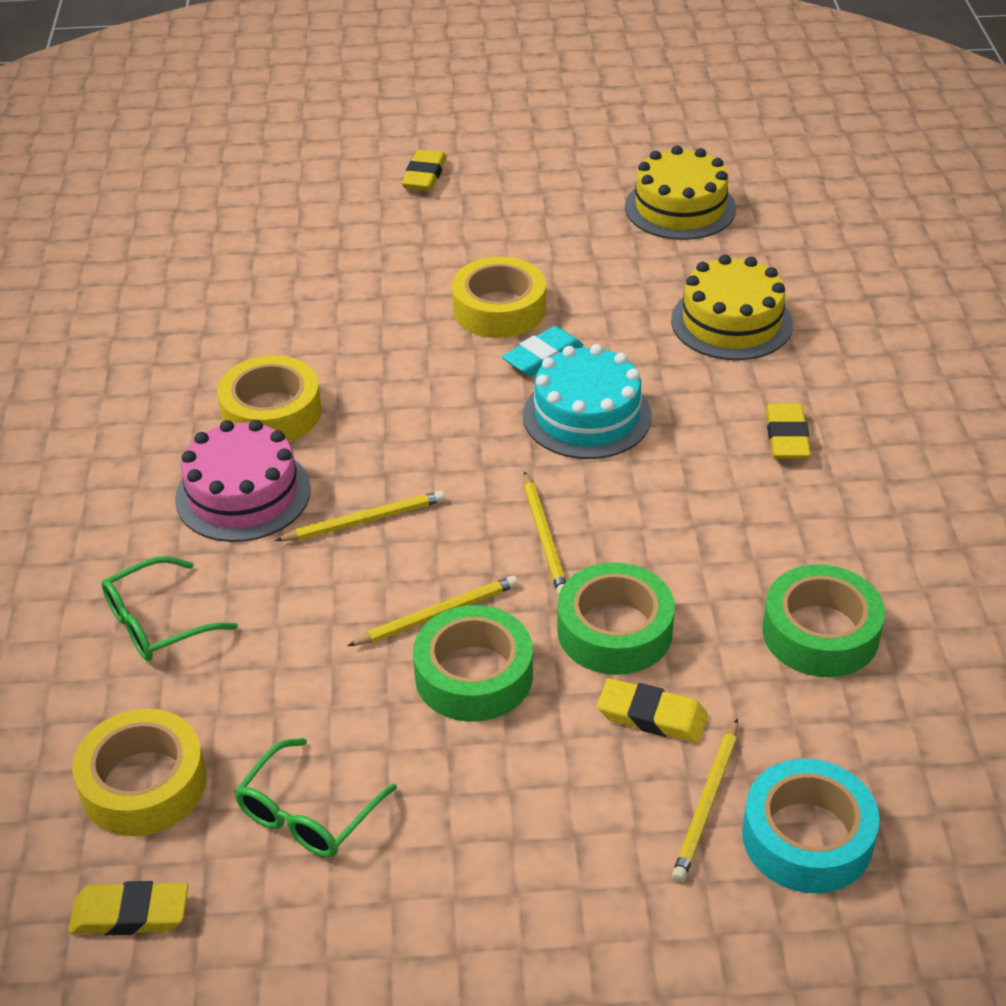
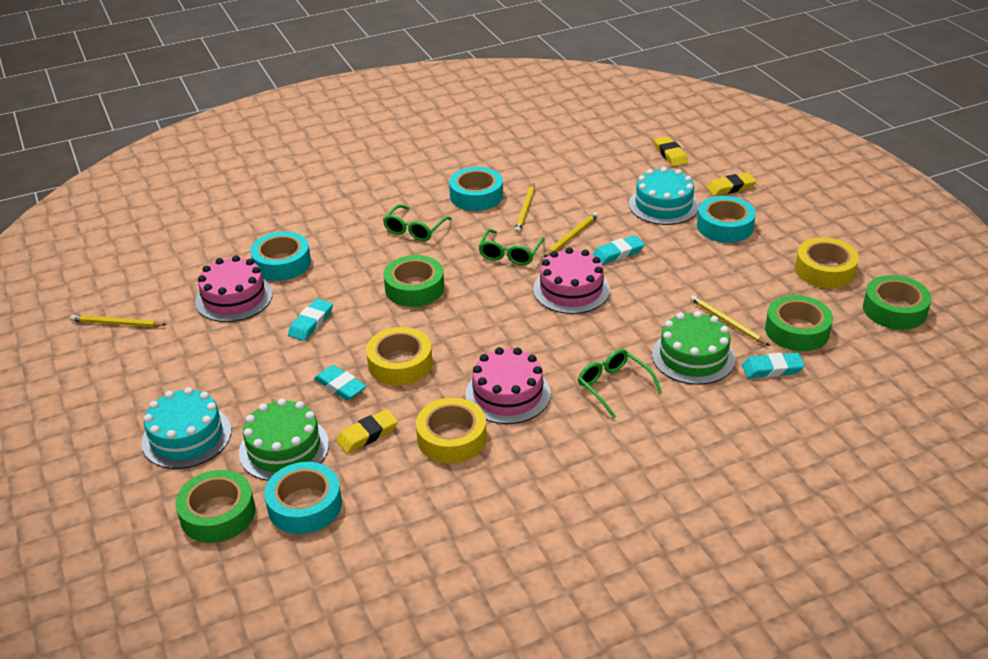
green cake: none = 0 -> [239,398,329,481] [652,311,735,385] = 2
green glasses: [101,556,238,661] [234,738,397,857] = 2 -> [383,204,452,241] [478,229,545,265] [578,349,662,418] = 3
green tape: [413,605,533,722] [557,562,675,675] [762,564,885,677] = 3 -> [175,470,255,543] [384,255,444,307] [765,295,833,351] [863,275,932,330] = 4
pink cake: [175,420,311,542] = 1 -> [195,255,273,322] [465,347,551,424] [533,247,610,314] = 3
turquoise cake: [523,344,652,459] = 1 -> [141,387,231,469] [629,167,699,225] = 2
turquoise eraser: [502,326,583,377] = 1 -> [288,299,333,341] [314,365,367,400] [593,235,645,265] [742,353,805,378] = 4
turquoise tape: [742,759,880,893] = 1 -> [250,231,311,281] [264,462,342,534] [449,167,503,211] [697,196,756,243] = 4
yellow cake: [625,146,736,240] [671,255,793,360] = 2 -> none = 0
yellow eraser: [68,881,188,935] [402,149,447,191] [597,678,708,743] [766,404,811,459] = 4 -> [336,409,398,453] [654,136,688,167] [706,173,756,196] = 3

